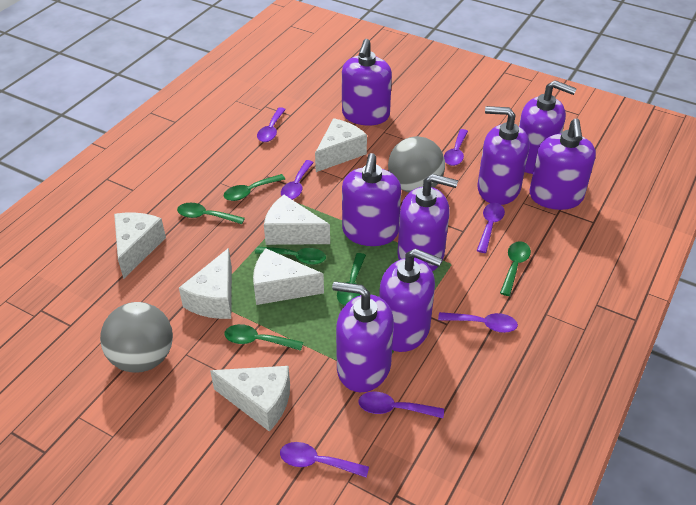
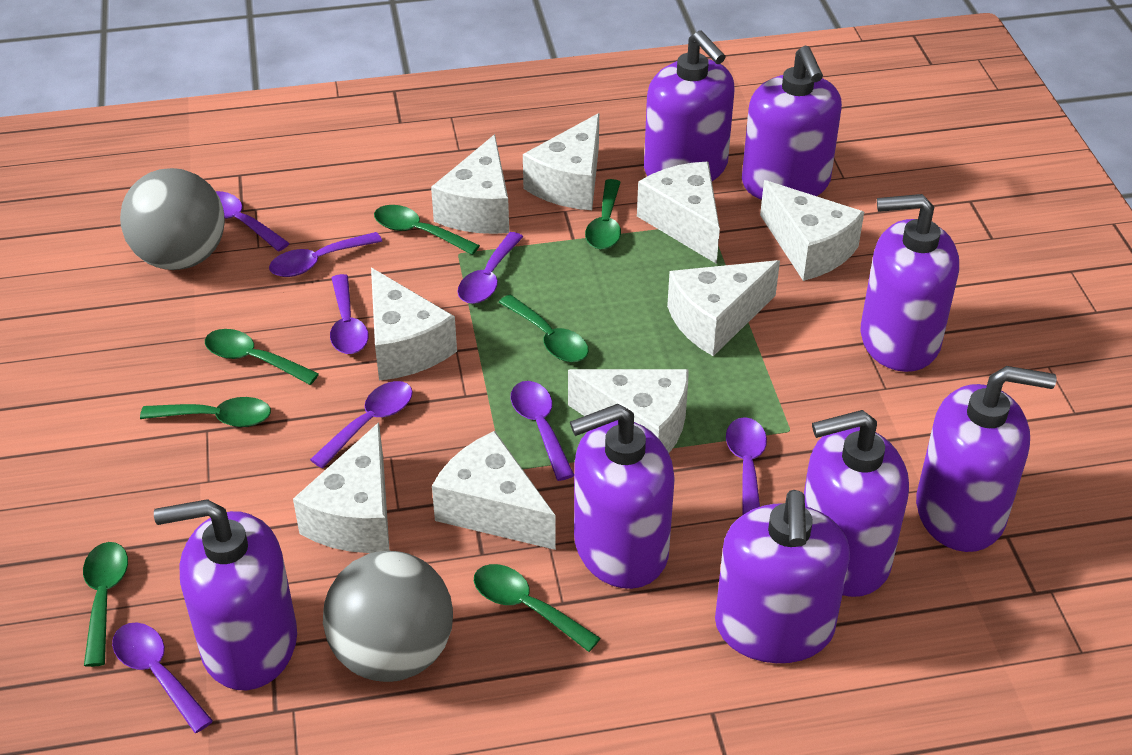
green spoon: [177,203,245,224] [224,174,285,201] [224,324,303,351] [255,246,326,265] [337,253,366,305] [500,241,531,296] = 6 -> [83,542,128,667] [140,397,271,427] [205,329,319,385] [374,205,480,255] [474,564,601,652] [499,295,589,362] [585,179,621,250] = 7
purple spoon: [257,107,286,142] [280,442,369,477] [281,160,314,200] [358,392,444,418] [438,312,518,333] [444,129,468,166] [477,203,505,253] = 7 -> [112,622,213,733] [215,191,290,251] [269,232,382,277] [310,381,413,468] [330,274,368,354] [458,232,523,304] [511,381,574,481] [726,417,767,515] = 8
white cheese: [114,212,166,279] [179,248,232,319] [210,366,290,432] [253,248,324,305] [264,195,330,245] [315,118,367,172] = 6 -> [293,422,390,553] [371,268,457,381] [431,134,509,234] [432,431,556,550] [523,113,599,210] [568,369,689,453] [637,162,720,264] [667,260,780,356] [760,180,864,281] = 9

